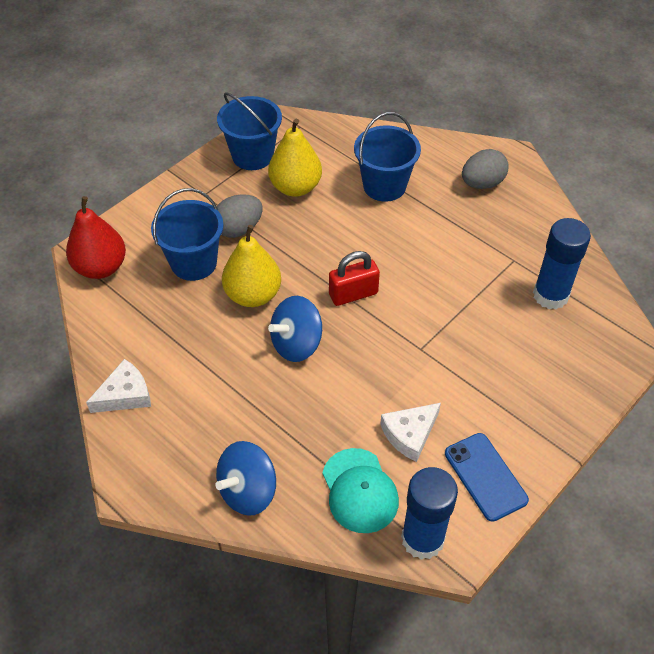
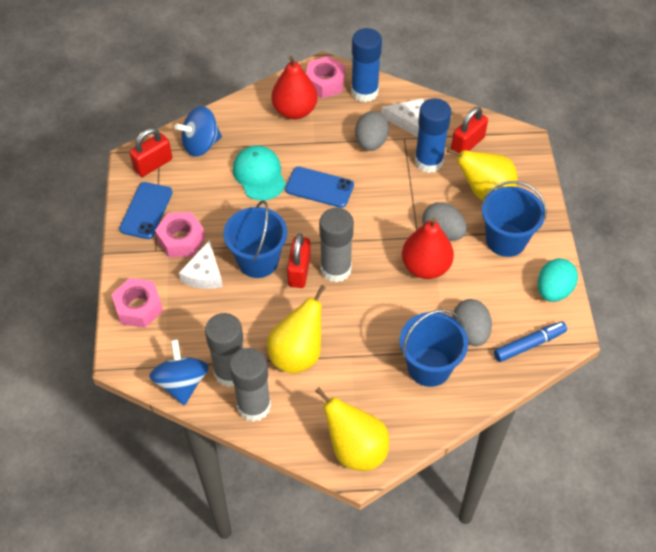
blue marker: none = 0 -> [494,321,567,362] = 1
blue phone: [445,433,529,522] = 1 -> [119,182,173,239] [285,167,354,208] = 2
grey egg: [217,194,262,238] [462,149,509,189] = 2 -> [355,111,389,151] [422,202,467,241] [452,299,492,346] = 3
grey glue stick: none = 0 -> [205,313,244,387] [230,348,271,422] [319,208,354,283] = 3
pink nut: none = 0 -> [111,278,163,328] [155,212,205,257] [306,56,345,98] = 3
red padlock: [329,251,380,306] = 1 -> [130,128,172,177] [287,233,311,288] [451,107,488,153] = 3
red pear: [66,196,126,279] = 1 -> [271,56,318,119] [402,217,454,279] = 2
turquoise egg: none = 0 -> [538,258,578,302] = 1
yellow pear: [222,225,281,307] [268,118,322,197] = 2 -> [267,285,326,374] [315,387,389,471] [447,148,518,201] = 3

